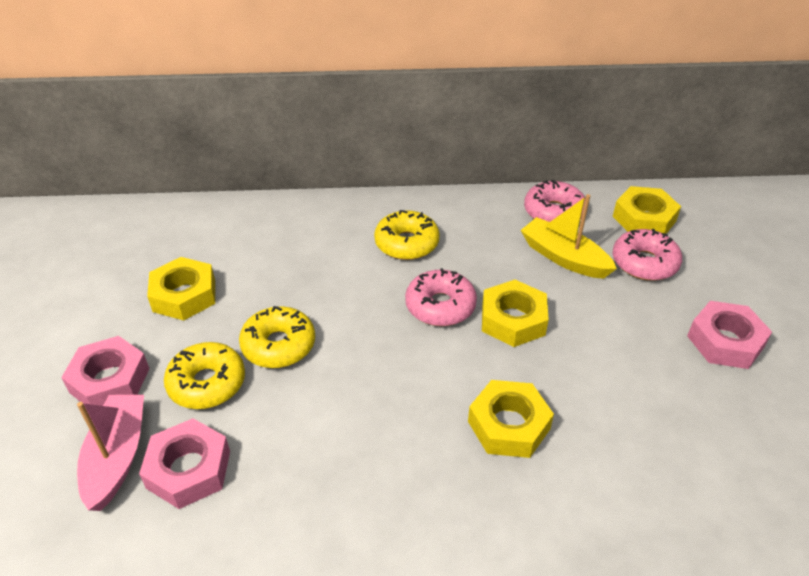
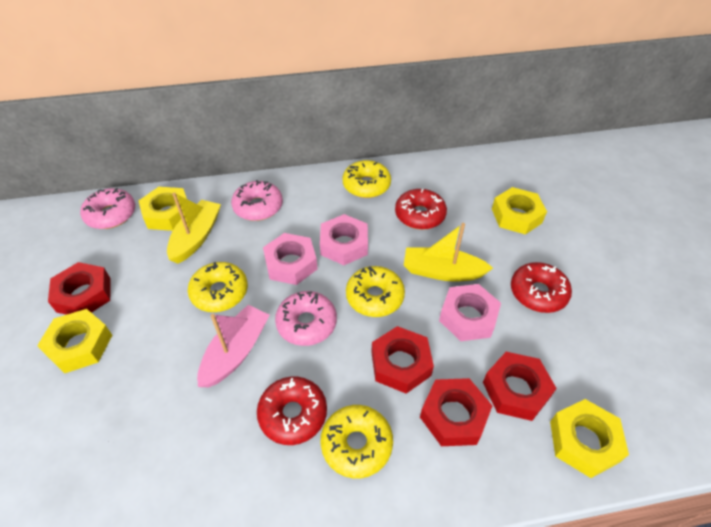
red donut: none = 0 -> [257,376,327,445] [395,189,447,230] [511,262,572,313] = 3
red nut: none = 0 -> [48,262,111,315] [371,326,434,394] [420,378,492,446] [483,352,557,421] = 4
yellow boat: [521,194,617,279] = 1 -> [167,192,221,264] [404,223,493,281] = 2
yellow donut: [164,342,245,409] [239,306,315,368] [374,210,440,260] = 3 -> [188,262,248,312] [321,405,393,478] [343,160,391,198] [346,266,405,317] = 4

